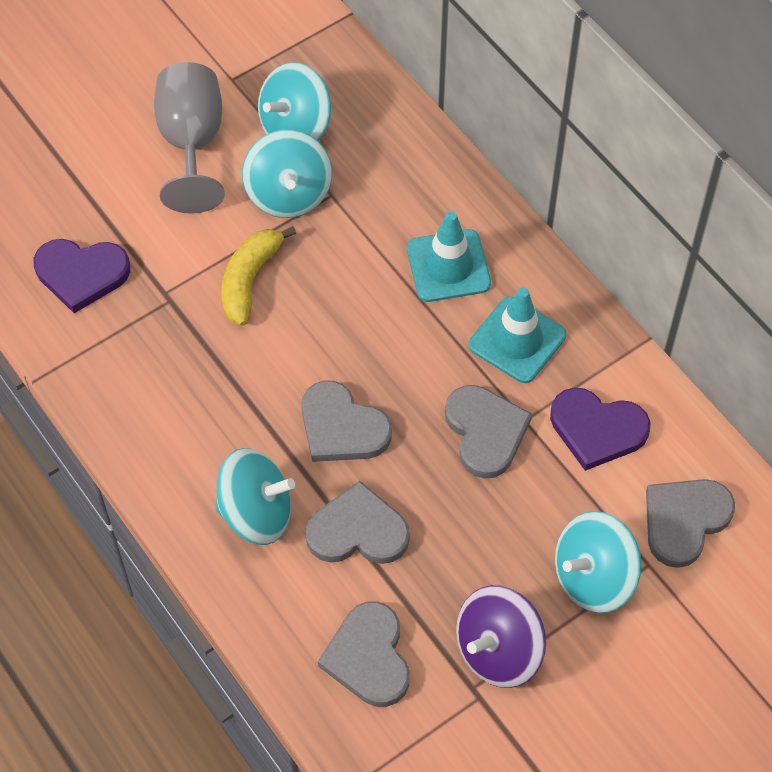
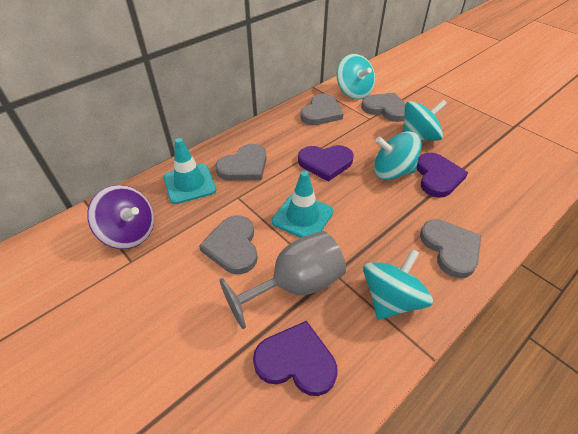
purple heart: [33,239,130,313] [550,388,651,471] = 2 -> [253,321,337,396] [298,145,354,182] [417,153,468,198] = 3
yellow banana: [221,226,296,326] = 1 -> none = 0

